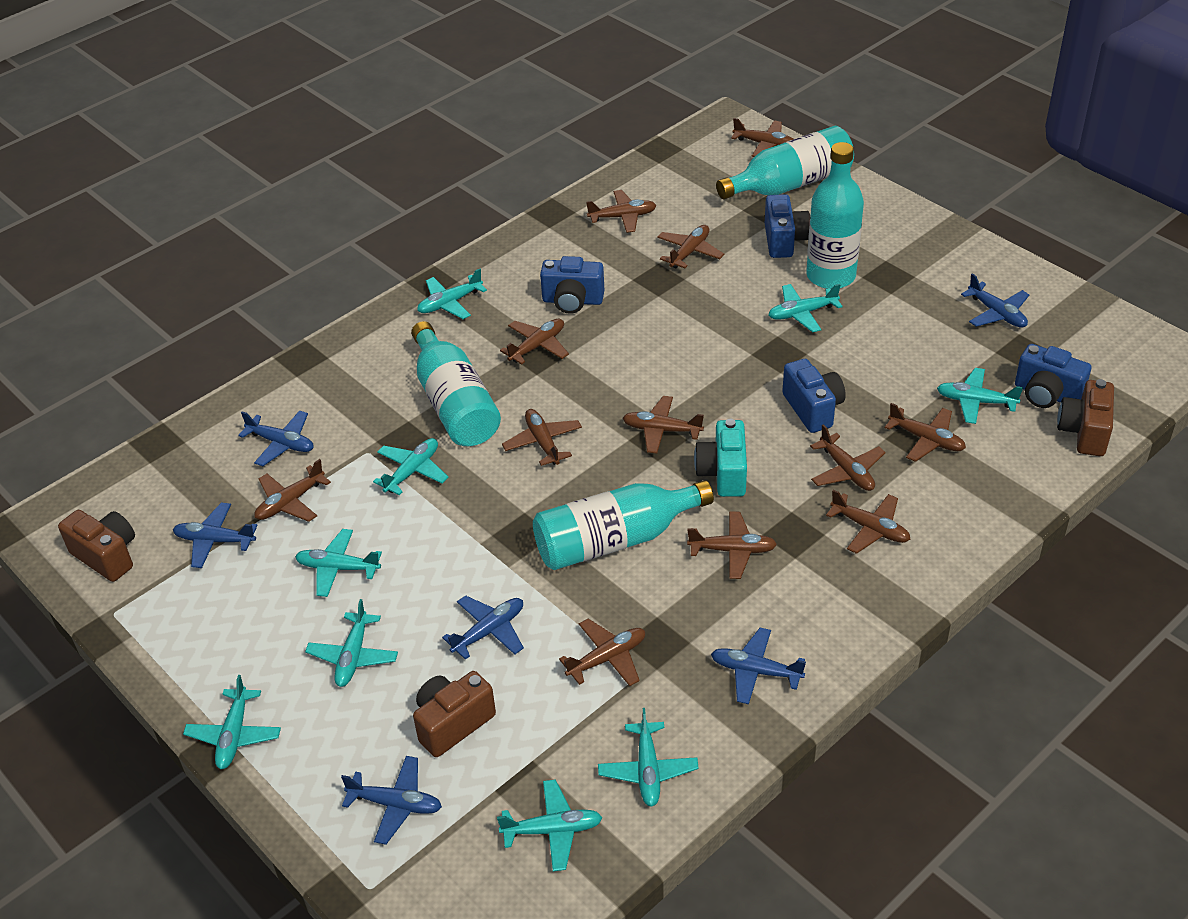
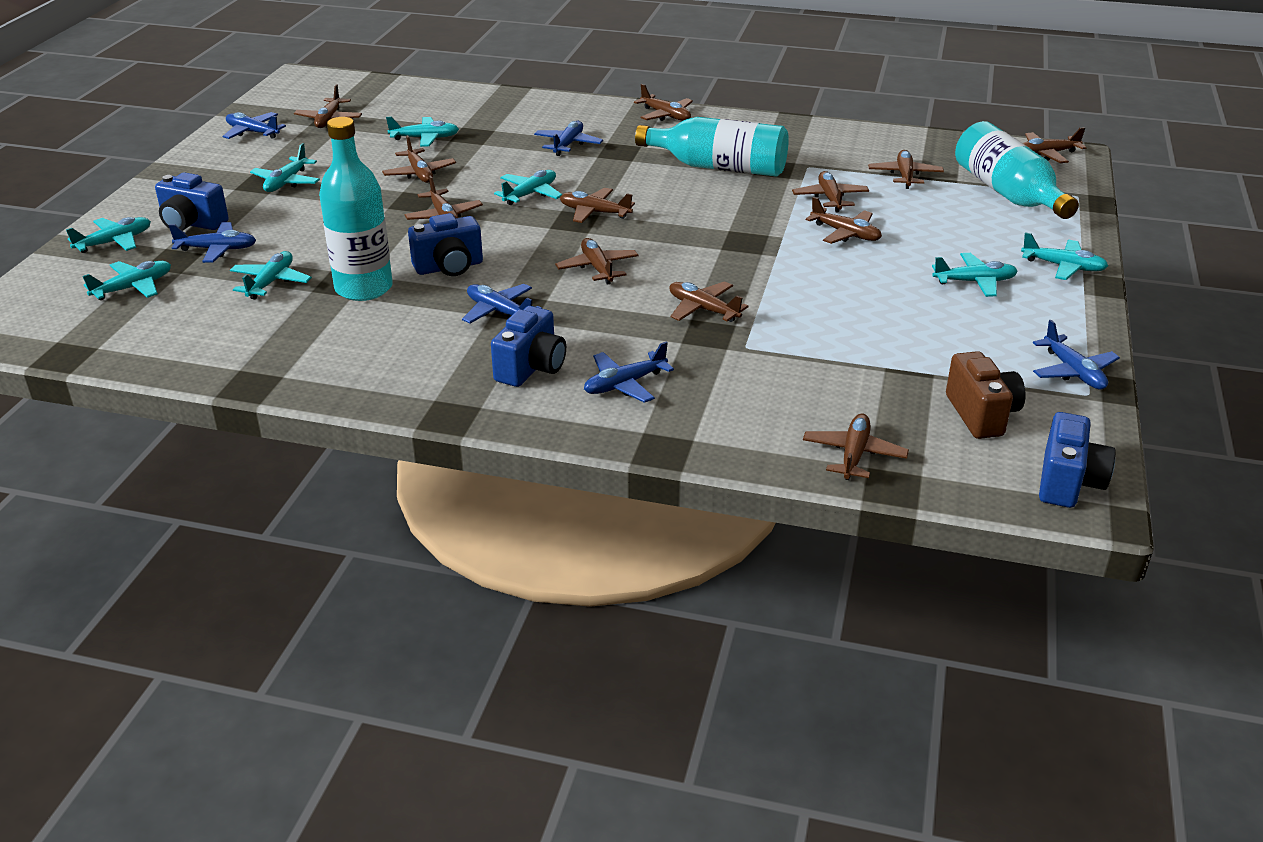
brown camera: [58,510,135,582] [413,671,496,757] [1057,379,1114,456] = 3 -> [946,351,1025,439] = 1
turquoise bottle: [411,321,501,446] [533,480,714,570] [716,126,854,199] [806,142,864,289] = 4 -> [319,117,393,301] [635,117,789,177] [955,121,1079,219] = 3
turquoise camera: [694,419,747,497] = 1 -> none = 0
turquoise plane: [183,675,281,769] [295,529,382,597] [305,599,398,687] [373,438,449,495] [417,269,487,319] [497,779,603,871] [598,708,699,807] [768,284,843,332] [937,368,1023,424] = 9 -> [66,217,151,253] [82,261,171,300] [230,251,312,300] [250,143,320,192] [386,117,459,147] [494,170,562,205] [932,253,1018,297] [1021,232,1108,280] = 8

